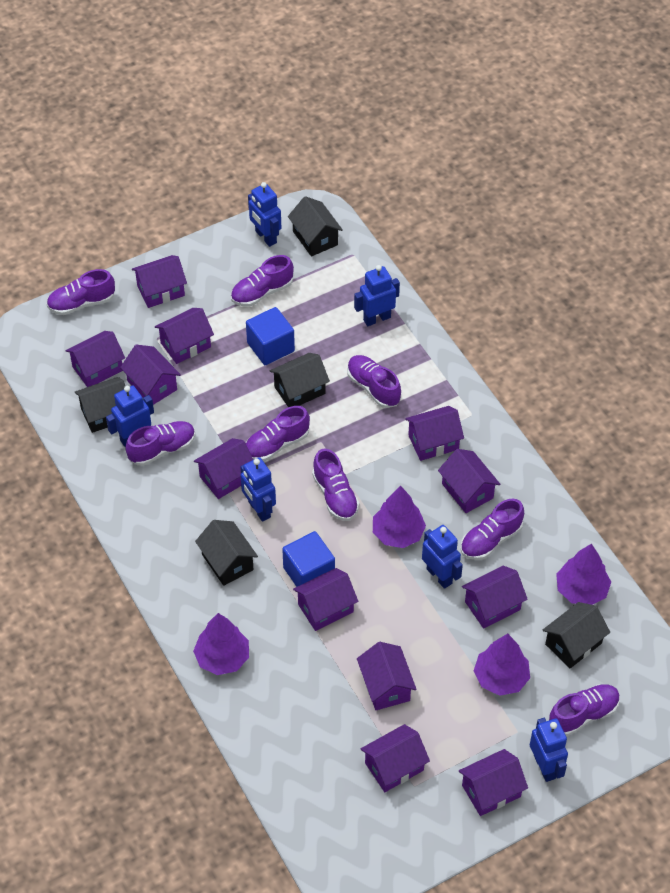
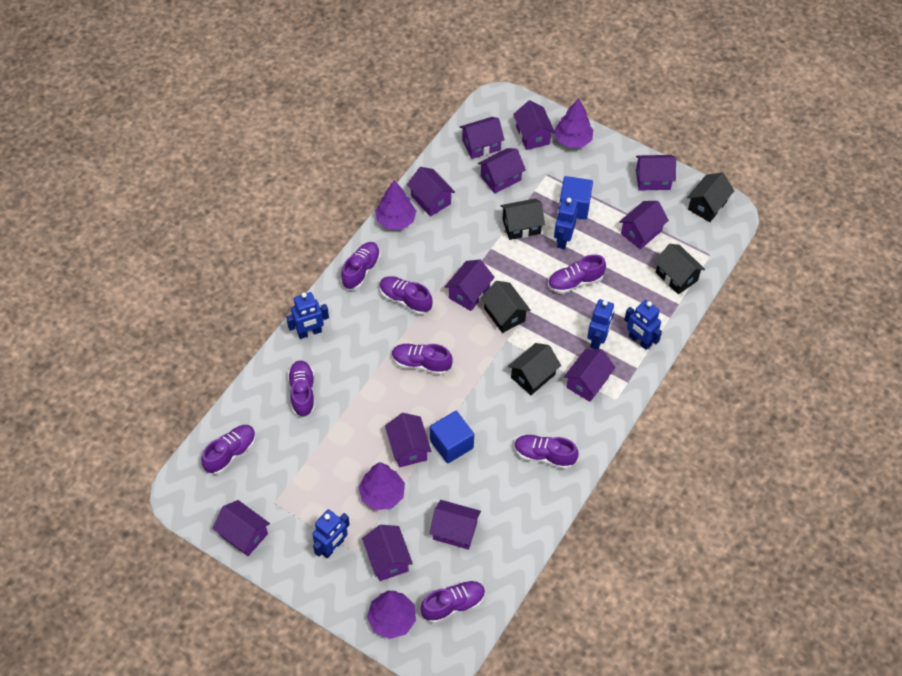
blue robot: [106,385,154,447] [240,457,276,522] [248,182,281,247] [354,265,400,326] [422,525,463,589] [530,718,568,782] = 6 -> [286,292,329,339] [312,509,350,558] [554,198,578,249] [587,299,614,349] [624,300,662,350] = 5

